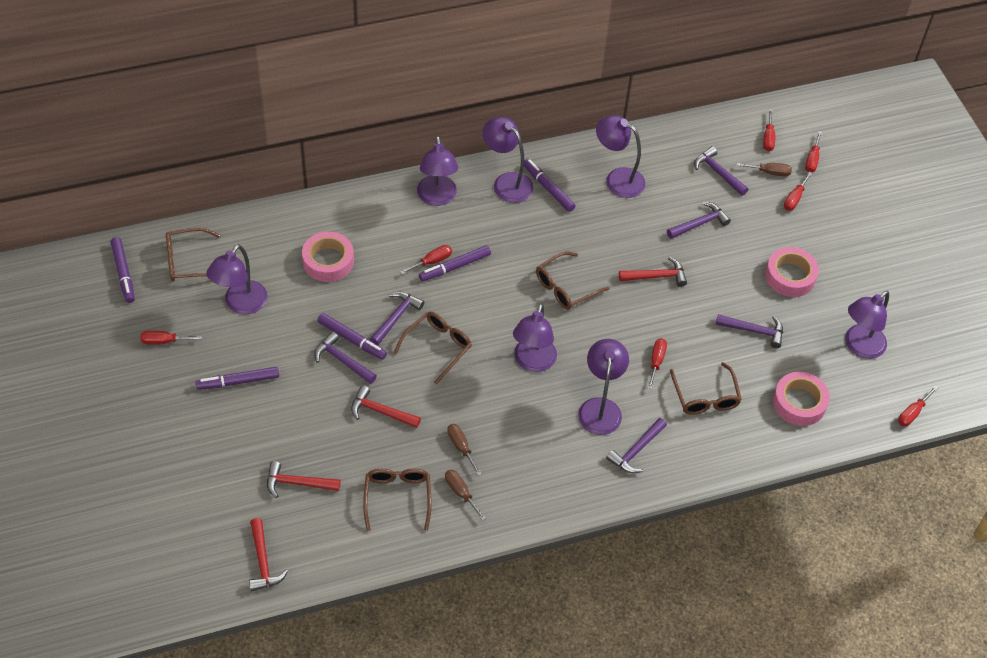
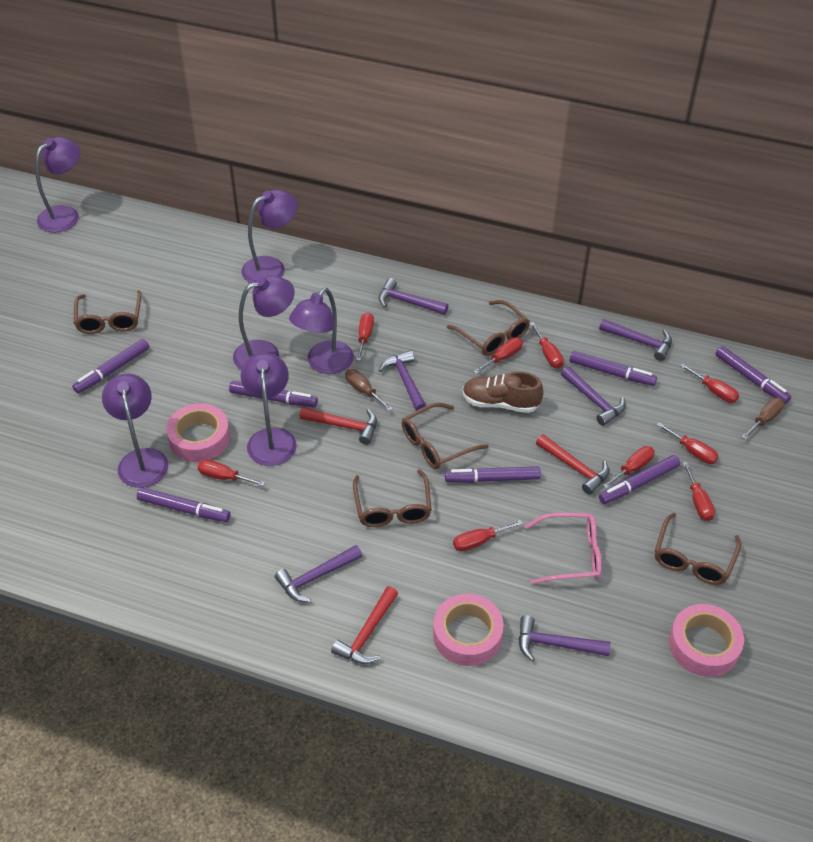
brown screwdriver: [445,470,486,521] [447,424,481,476] [736,163,792,177] = 3 -> [345,369,393,411] [742,397,785,440] = 2
brown shoe: none = 0 -> [462,371,544,413] = 1
pink glasses: none = 0 -> [524,513,602,584] = 1
purple lamp: [206,245,268,314] [417,136,458,206] [483,117,533,203] [513,303,557,372] [578,339,629,435] [596,115,646,198] [845,291,889,359] = 7 -> [35,137,80,232] [102,374,168,488] [233,276,295,370] [241,190,297,283] [241,353,297,466] [289,288,354,374] = 6
purple marker: [111,237,135,303] [196,367,279,390] [317,313,387,360] [419,245,491,282] [524,159,576,212] = 5 -> [72,339,149,394] [137,487,231,522] [229,381,318,407] [445,466,541,483] [570,351,657,386] [599,455,680,504] [715,346,791,404] = 7
red hammer: [249,518,288,591] [267,461,340,498] [351,385,421,428] [619,257,687,287] = 4 -> [299,407,377,445] [331,586,398,664] [536,434,609,495] = 3
red screwdriver: [140,330,202,345] [400,245,452,275] [648,338,667,389] [763,109,775,151] [784,172,812,211] [805,131,822,173] [898,386,938,426] = 7 -> [198,459,265,486] [356,312,374,361] [453,520,523,552] [473,337,523,374] [530,322,564,369] [603,446,655,489] [657,422,719,464] [680,364,739,403] [682,462,715,521] = 9

